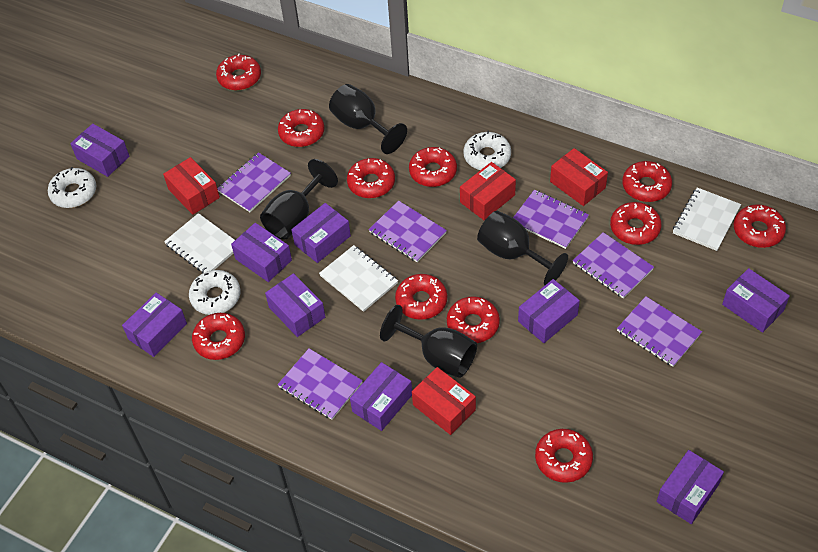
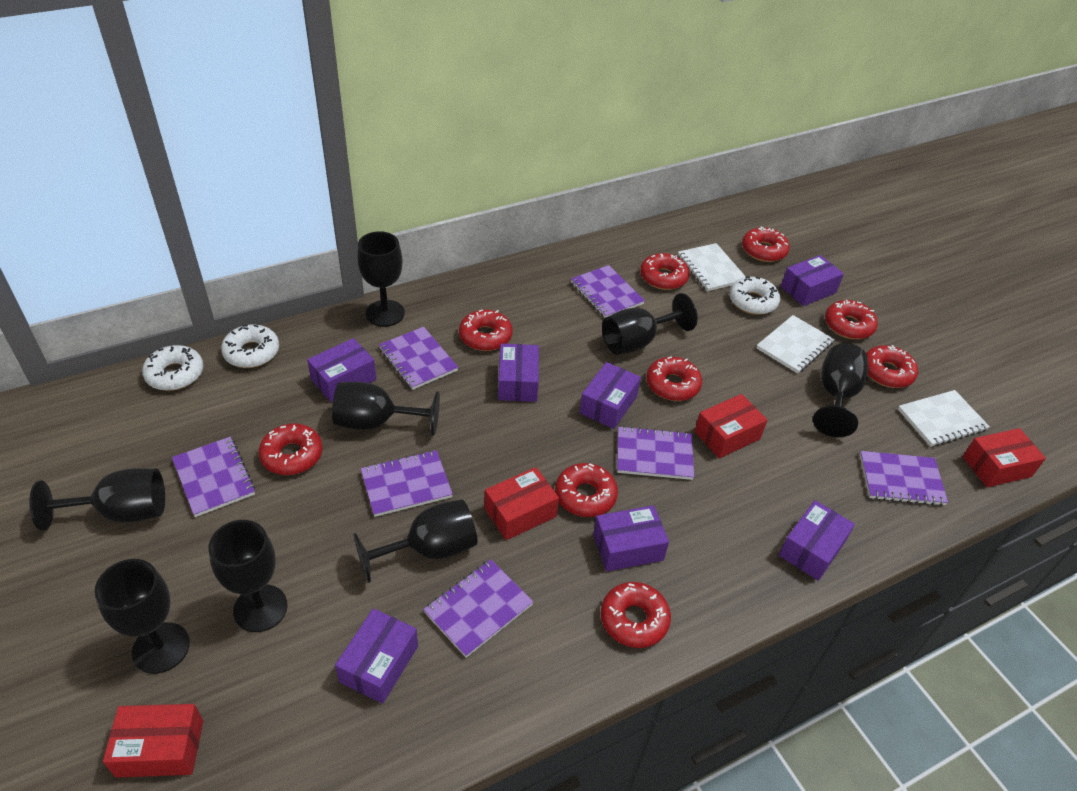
black goblet: [260,159,338,240] [329,84,407,154] [380,305,477,378] [477,211,568,285] = 4 -> [29,468,165,531] [95,559,190,674] [209,520,288,632] [332,382,440,435] [353,499,477,583] [357,231,405,327] [602,293,698,355] [813,343,869,437] = 8
purple box: [70,124,130,177] [122,293,187,357] [231,223,292,282] [265,273,325,337] [291,203,351,263] [350,362,412,431] [518,279,580,343] [657,450,724,524] [722,268,790,333] = 9 -> [307,338,376,402] [335,608,418,704] [498,343,539,402] [579,362,641,429] [593,505,669,571] [779,500,855,581] [781,255,844,306] = 7
purple notebook: [217,152,291,212] [277,348,363,420] [369,201,447,262] [513,190,589,249] [573,232,654,298] [617,296,702,367] = 6 -> [172,437,255,517] [361,450,453,517] [379,327,458,390] [423,559,534,658] [571,265,645,318] [617,426,694,480] [860,451,948,506] = 7
red donut: [192,313,245,360] [216,53,261,91] [278,109,325,147] [347,158,395,198] [395,274,447,320] [409,147,457,187] [447,296,500,343] [535,429,593,483] [610,202,662,245] [622,161,672,202] [734,204,786,248] = 11 -> [259,424,323,475] [459,309,513,351] [555,463,618,517] [601,582,671,648] [640,253,689,290] [646,357,702,401] [742,227,790,262] [825,300,878,339] [866,345,918,388] = 9

